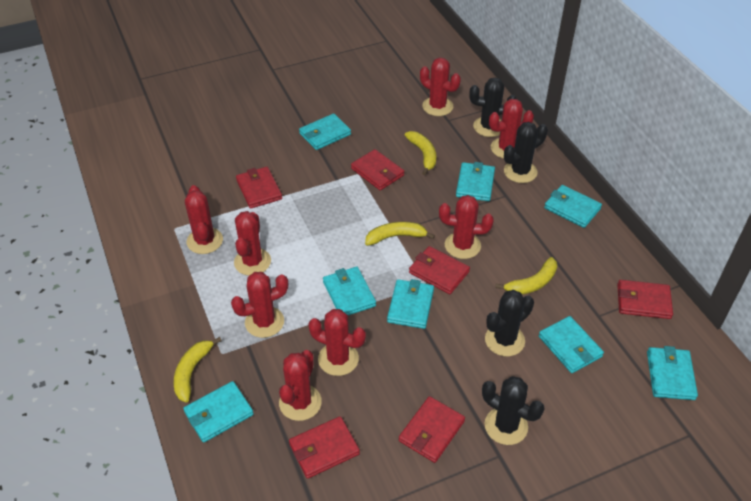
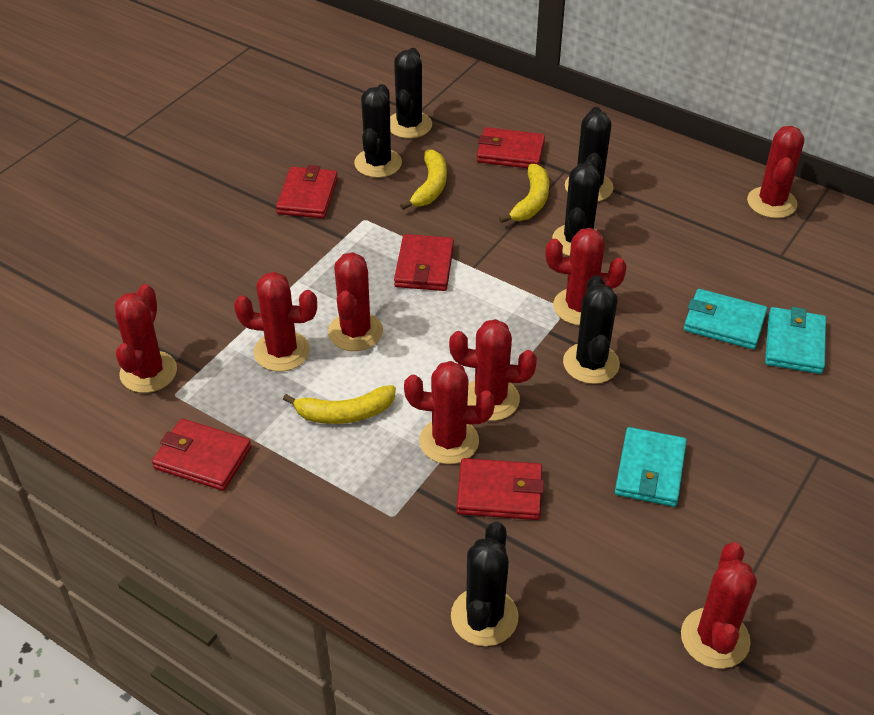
black cactus: [469,78,517,137] [482,376,544,445] [485,290,534,356] [504,122,548,183] = 4 -> [354,84,402,178] [390,48,432,138] [451,522,519,646] [552,159,603,256] [563,275,620,384] [565,107,614,201] = 6
red wallet: [236,167,282,209] [289,416,360,479] [351,149,404,190] [399,396,465,463] [409,246,470,294] [617,280,673,319] = 6 -> [152,419,251,491] [276,165,338,218] [394,234,454,291] [457,458,544,520] [477,127,545,168] = 5
turquoise wallet: [183,381,254,443] [299,114,351,150] [323,267,376,315] [387,279,434,329] [456,162,495,201] [539,316,604,373] [544,185,602,228] [647,346,698,400] = 8 -> [615,427,687,507] [684,289,767,350] [765,307,826,374] = 3
yellow banana: [174,337,222,402] [365,222,435,246] [405,131,436,175] [495,257,557,294] = 4 -> [283,385,396,424] [400,150,447,210] [499,164,549,223] = 3

